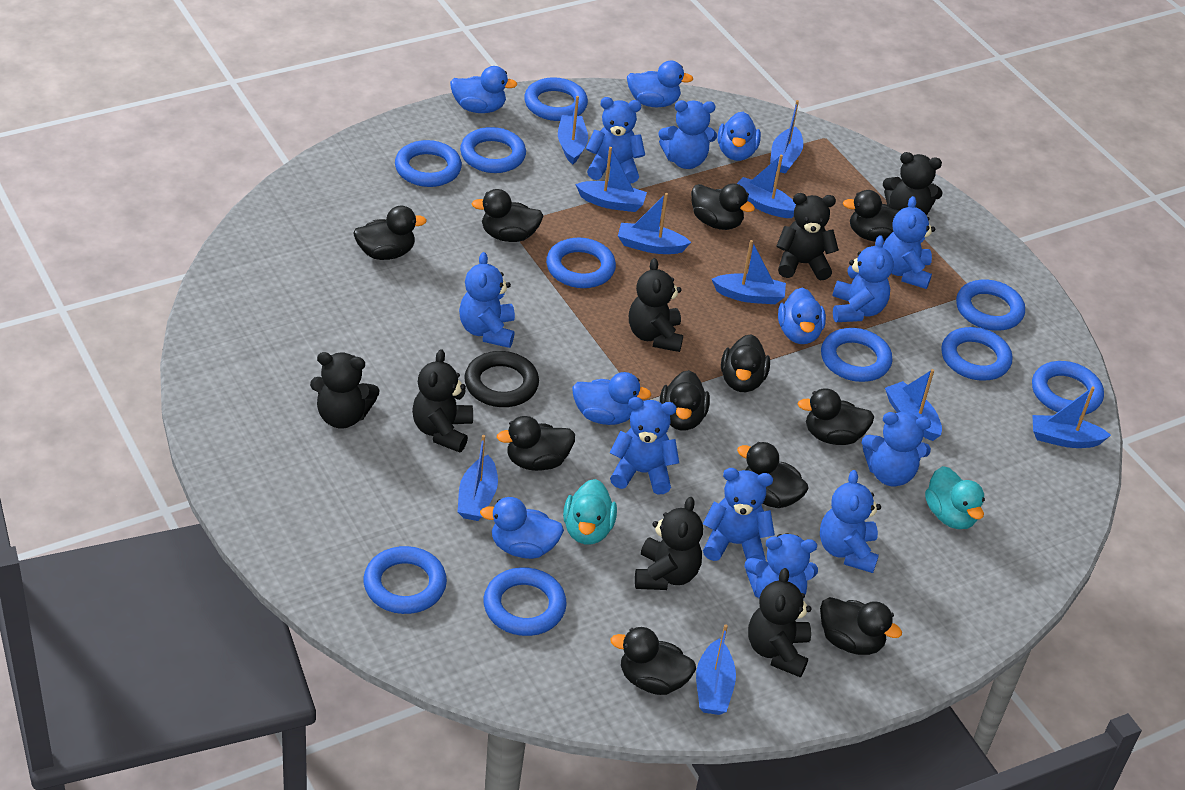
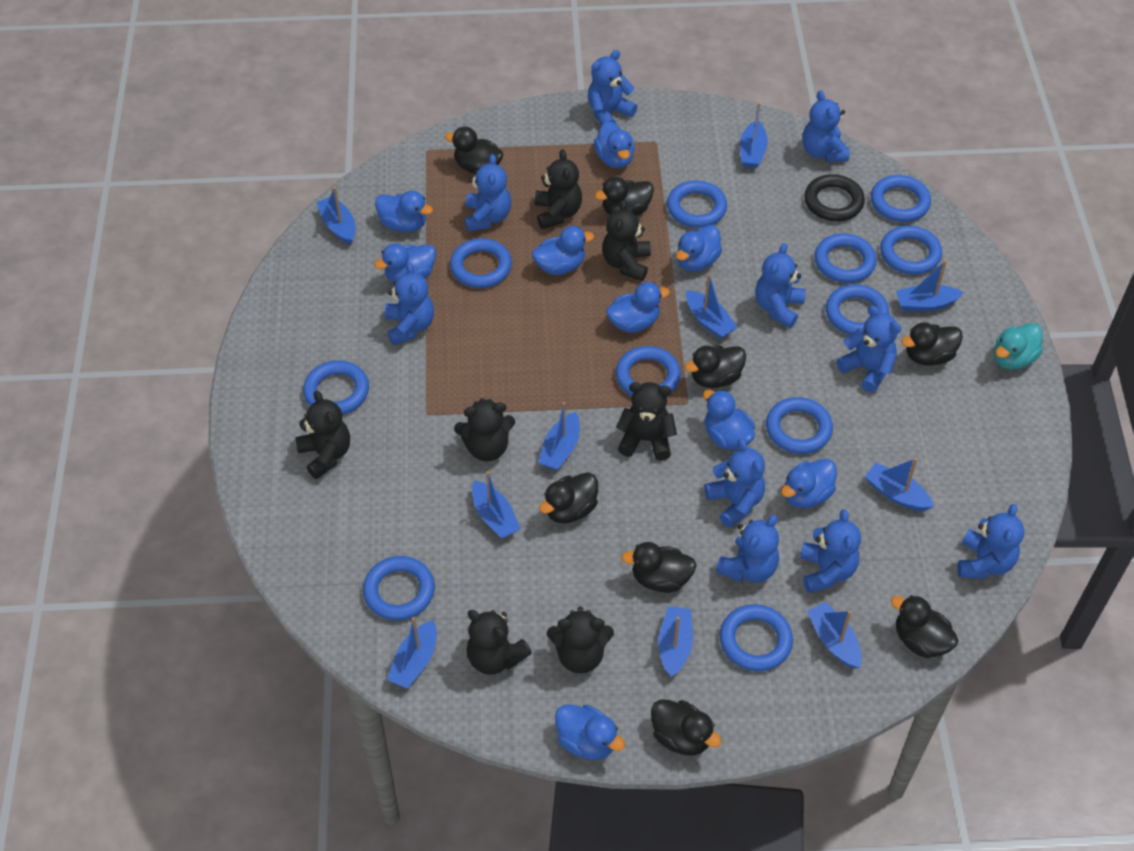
black duck: [353,206,427,260] [472,189,544,242] [497,416,575,471] [610,627,696,695] [660,370,710,431] [691,183,755,230] [721,334,770,392] [737,442,809,508] [798,388,874,445] [820,597,902,655] [843,190,900,242] = 11 -> [445,127,504,174] [539,472,598,524] [595,177,654,216] [621,542,697,593] [651,699,721,756] [685,346,746,388] [891,595,959,658] [901,322,963,366] = 8
blue duck: [450,66,517,113] [480,497,564,559] [572,372,651,425] [627,61,693,107] [717,112,761,161] [778,287,826,344] = 6 -> [374,243,436,283] [375,191,433,232] [532,226,594,275] [555,705,625,760] [594,121,635,168] [606,282,670,333] [676,225,722,271] [703,390,755,450] [781,459,837,508] = 9
blue ring: [363,546,447,614] [395,140,462,187] [460,127,526,173] [483,567,567,636] [524,77,588,121] [546,238,616,288] [821,328,892,382] [941,327,1012,381] [956,280,1025,331] [1032,361,1104,415] = 10 -> [303,360,369,415] [363,556,435,621] [450,238,512,288] [616,346,681,396] [667,181,727,228] [720,604,793,671] [766,397,833,454] [814,233,877,283] [826,284,889,335] [871,175,931,222] [880,225,942,275] = 11
turquoise duck: [563,479,617,544] [925,466,985,529] = 2 -> [994,323,1043,370] = 1

